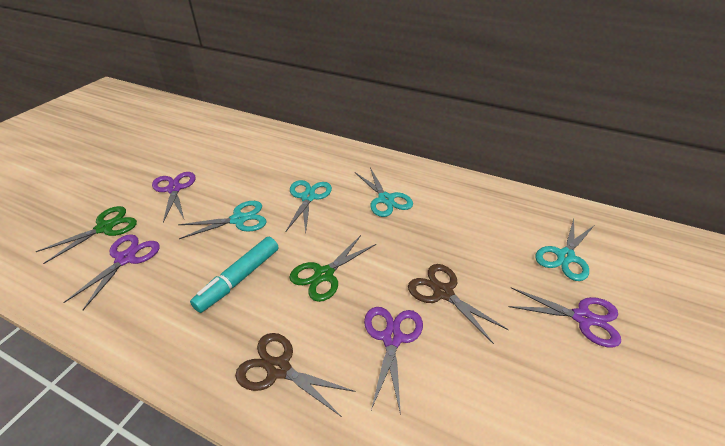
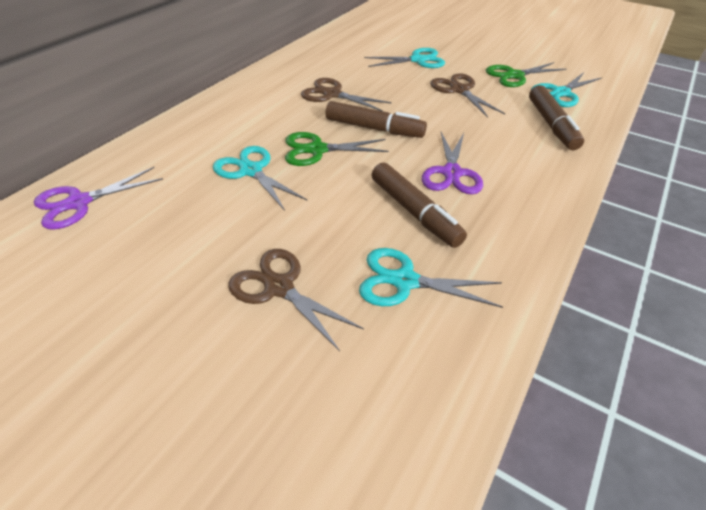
brown marker: none = 0 -> [325,101,427,138] [372,162,467,248] [529,85,584,150] = 3
brown scissors: [235,333,356,417] [408,264,509,344] = 2 -> [228,249,364,351] [301,78,391,111] [430,73,505,118] = 3
purple scissors: [63,234,160,310] [152,172,195,223] [364,307,423,415] [508,287,621,348] = 4 -> [34,167,163,230] [422,132,483,194] = 2
turquoise marker: [190,237,278,313] = 1 -> none = 0

